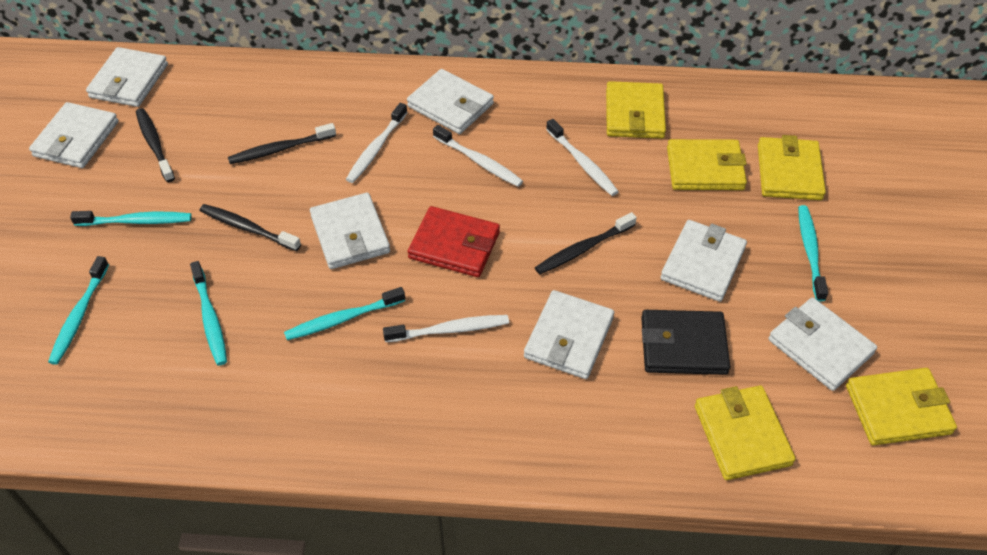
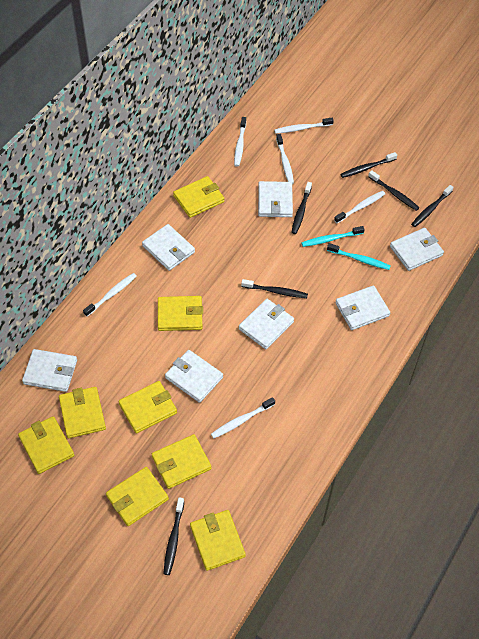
black toothbrush: [136,108,175,182] [199,204,301,251] [228,123,336,164] [535,212,637,274] = 4 -> [163,498,184,575] [241,279,308,298] [291,182,312,234] [341,152,397,178] [368,170,419,211] [411,185,453,227] = 6
black wallet: [641,310,730,375] = 1 -> none = 0
red wallet: [408,206,500,277] = 1 -> none = 0
turquoise toothbrush: [48,256,109,365] [70,211,192,226] [190,261,227,365] [284,287,405,340] [798,205,828,302] = 5 -> [301,226,365,247] [327,243,391,270] = 2
white toothbrush: [346,103,408,183] [383,315,509,342] [433,125,523,187] [546,119,619,196] = 4 -> [83,273,137,317] [211,397,275,438] [234,117,246,167] [274,118,334,134] [276,134,294,184] [334,191,385,223] = 6
yellow wallet: [606,81,666,139] [667,139,747,190] [695,386,796,480] [758,135,826,200] [846,368,957,445] = 5 -> [18,416,74,474] [59,387,106,438] [106,467,169,526] [119,381,177,433] [152,434,211,489] [158,296,203,331] [173,176,225,218] [190,510,246,571] = 8

